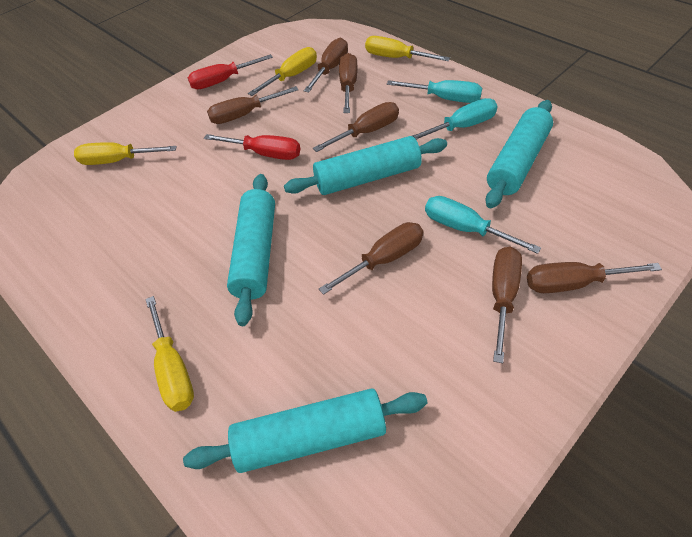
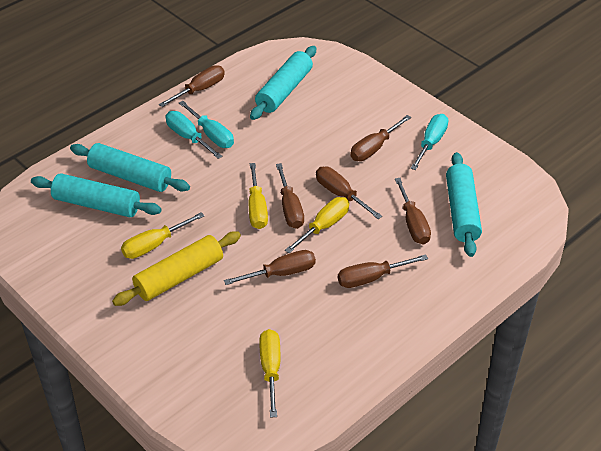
red screwdriver: [188,54,273,89] [204,134,300,160] = 2 -> none = 0
yellow rolling pin: none = 0 -> [112,231,241,306] = 1

